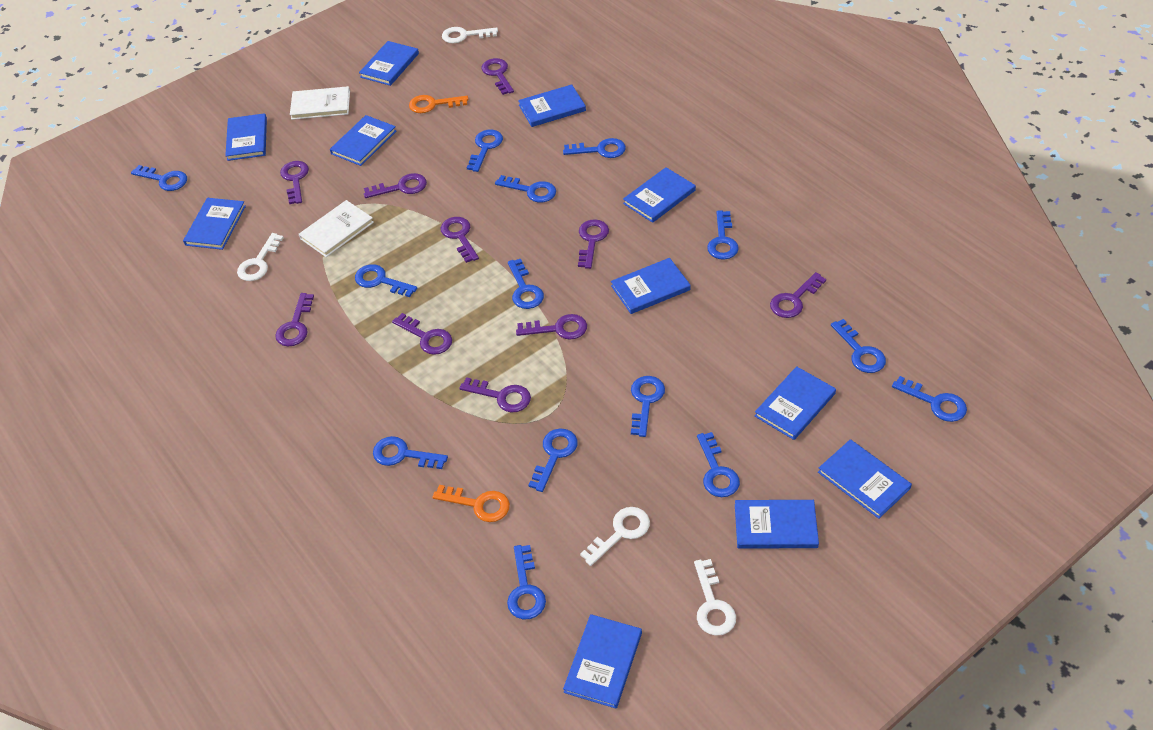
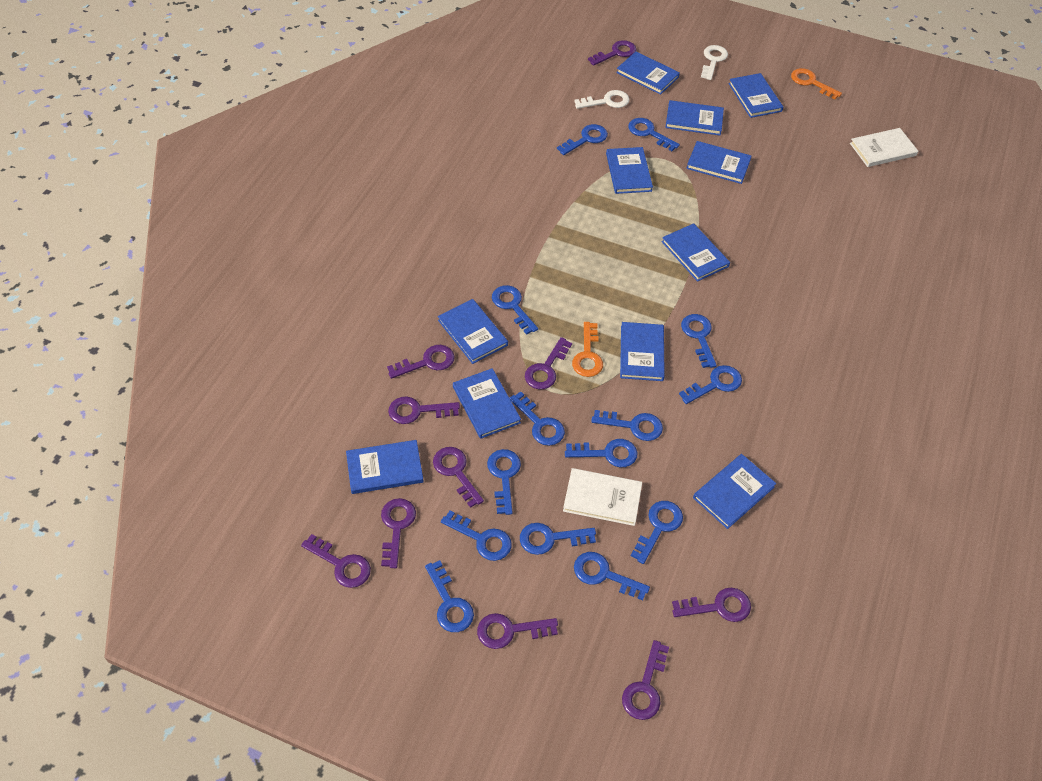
white key: [237,233,284,281] [442,27,498,43] [580,507,650,566] [694,559,736,636] = 4 -> [574,90,630,109] [701,45,728,80] = 2

